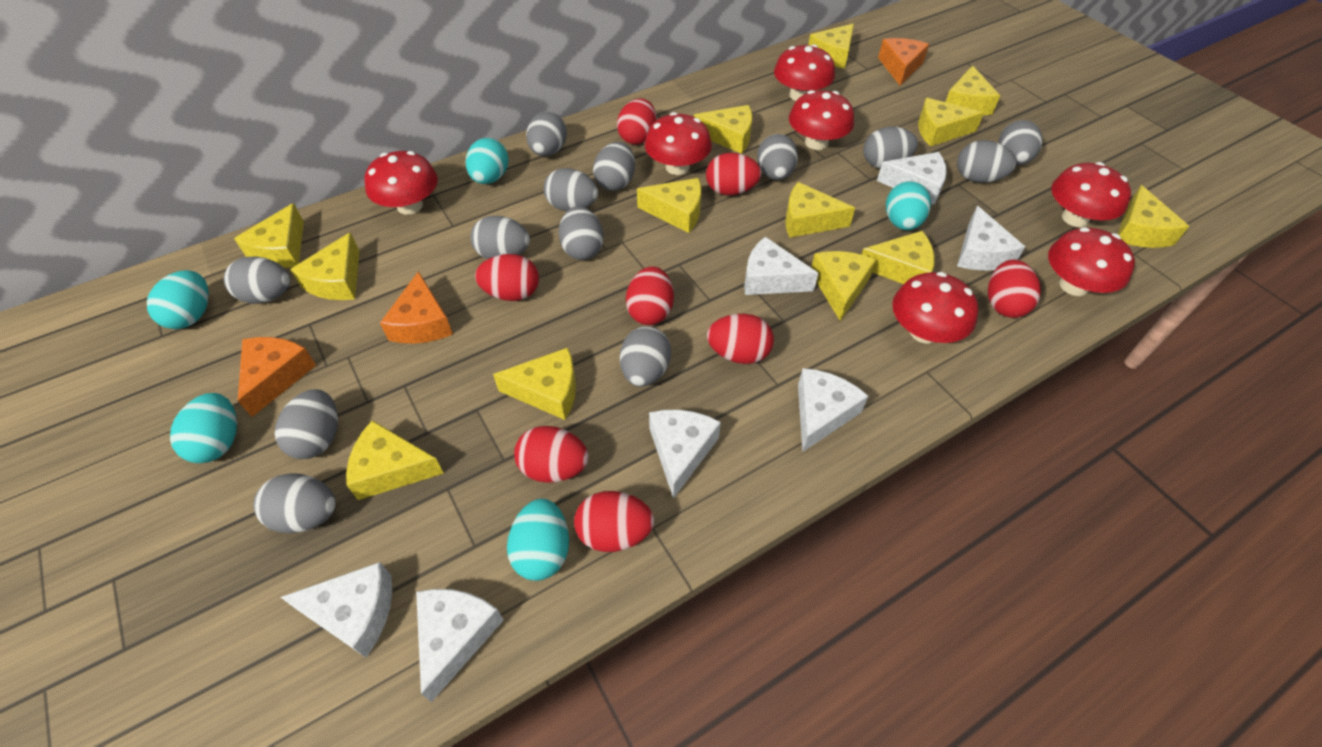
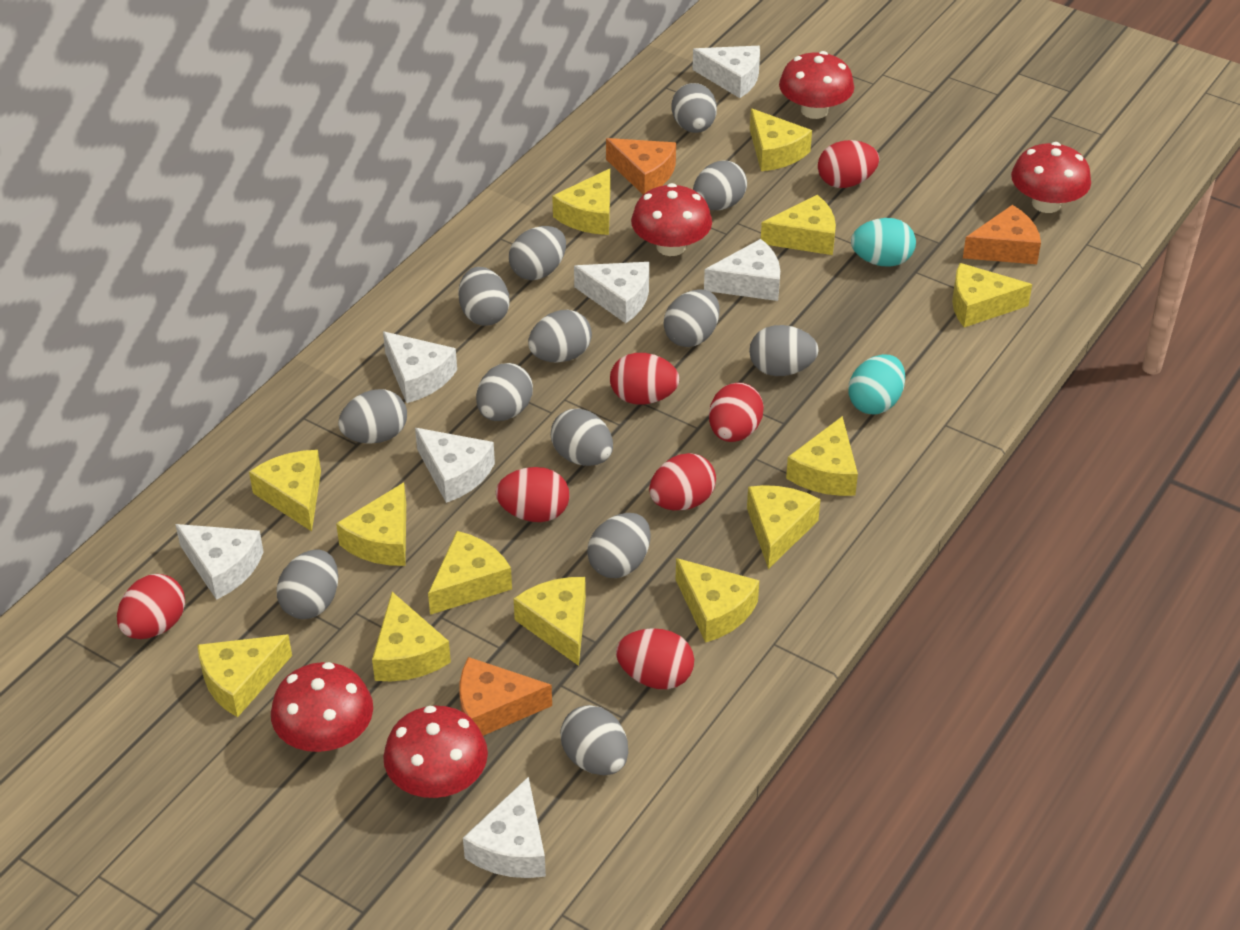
red egg: [475,254,539,301] [514,426,589,483] [574,491,654,552] [617,98,656,145] [626,266,674,325] [706,153,761,195] [707,314,774,364] [988,260,1041,318] = 8 -> [117,574,185,639] [496,467,570,522] [610,353,679,405] [616,628,694,689] [649,453,716,510] [709,382,764,442] [818,140,879,188] = 7
red mushroom: [364,151,438,214] [645,112,712,175] [774,44,835,101] [789,90,854,150] [892,272,978,343] [1048,227,1135,296] [1051,162,1131,227] = 7 -> [271,662,373,752] [383,706,488,798] [631,183,712,256] [779,51,854,119] [1011,142,1091,213] = 5
turquoise egg: [147,270,209,329] [170,393,237,463] [466,138,509,184] [507,498,569,581] [886,181,931,230] = 5 -> [848,354,905,415] [851,218,916,267] = 2

